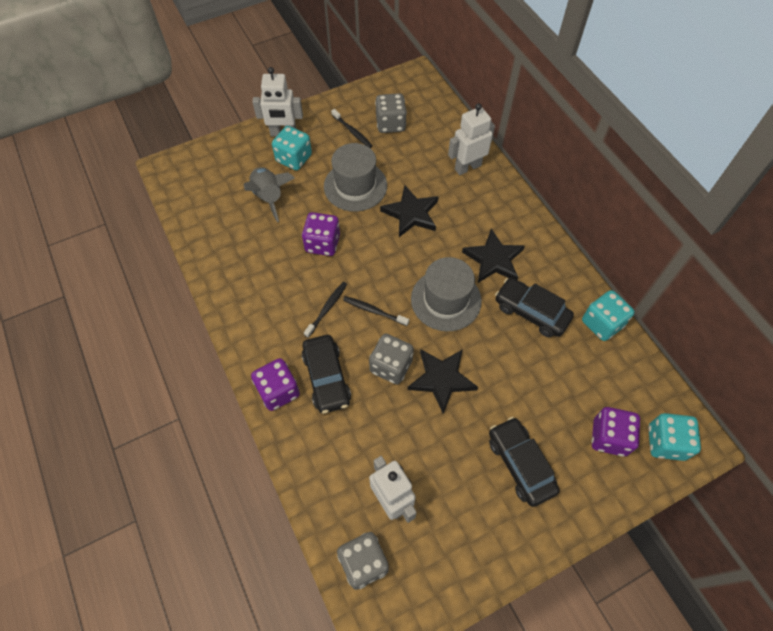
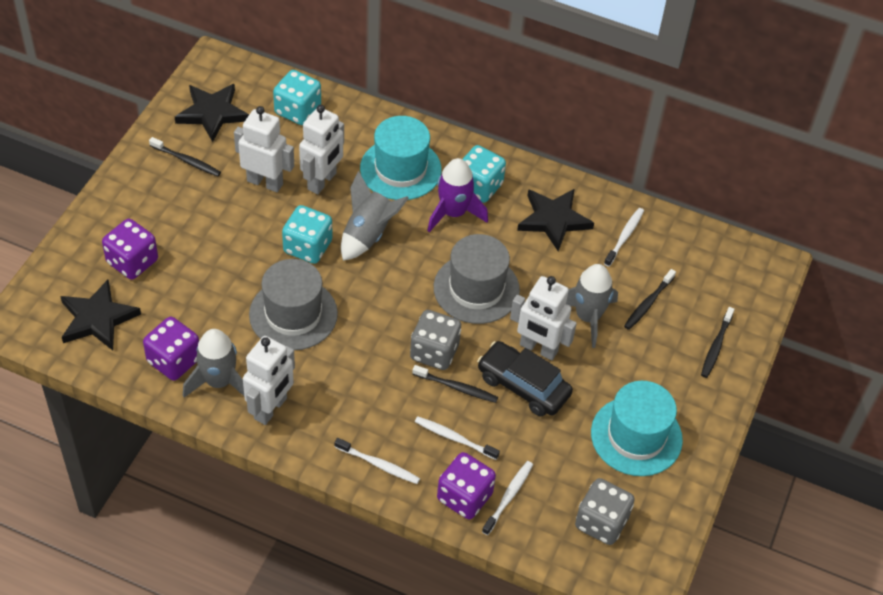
black car: [302,335,351,414] [489,417,560,507] [495,278,574,337] = 3 -> [477,341,573,417] = 1
black toothbrush: [304,282,347,338] [331,109,373,148] [343,296,409,326] = 3 -> [149,137,221,176] [412,365,498,403] [624,269,676,330] [701,307,735,378] = 4
grey dice: [337,532,389,590] [369,333,414,385] [375,93,407,133] = 3 -> [410,310,461,370] [575,478,635,545] = 2
grey rocket: [244,167,295,222] = 1 -> [183,329,244,397] [341,171,409,261] [566,264,618,348] = 3
purple rocket: none = 0 -> [427,158,488,232] = 1
turquoise hat: none = 0 -> [360,116,442,200] [591,381,683,476] = 2
white robot: [252,67,303,136] [369,456,417,523] [448,103,495,175] = 3 -> [234,106,294,192] [243,336,295,425] [299,105,344,194] [510,276,577,360] = 4
white toothbrush: none = 0 -> [335,438,420,484] [415,416,500,460] [482,461,533,535] [604,208,644,267] = 4

